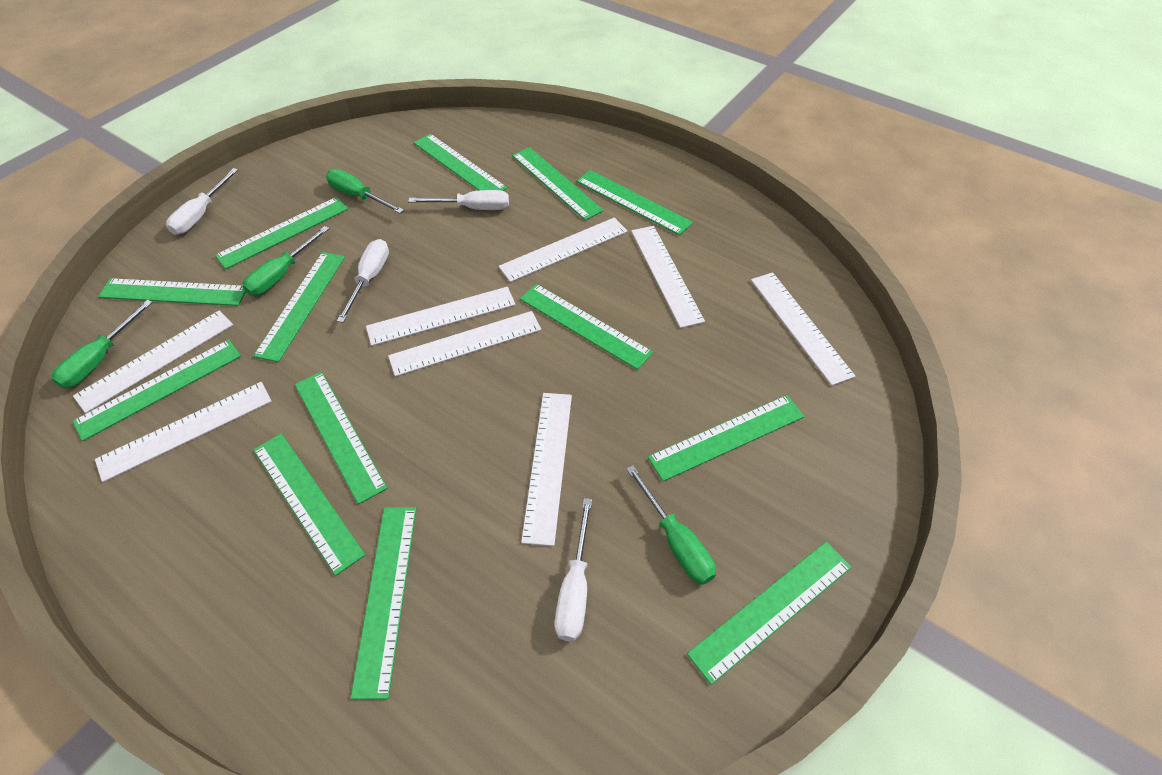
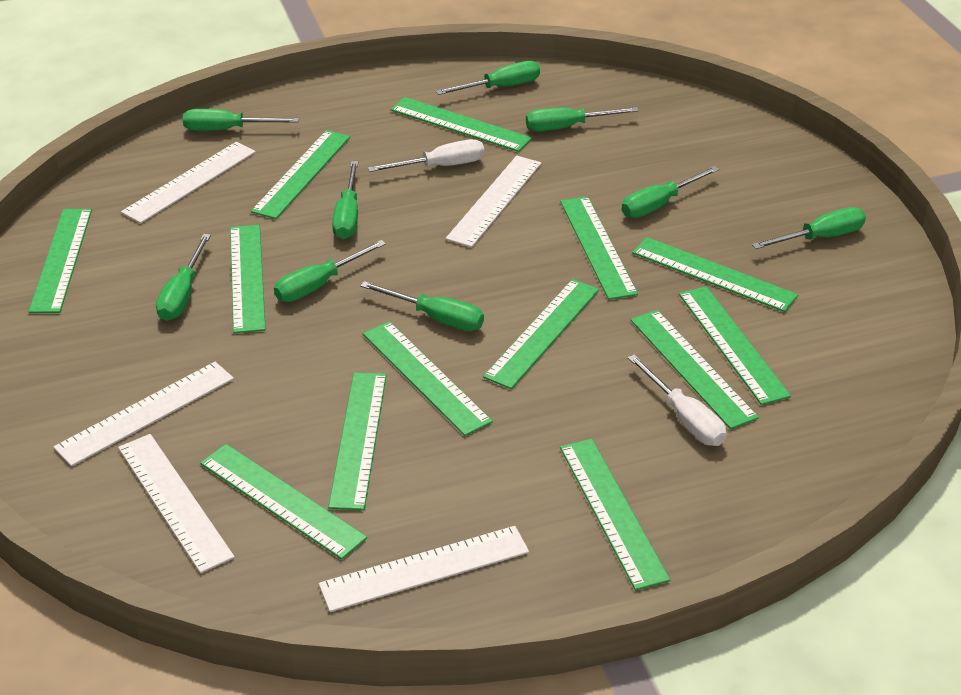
green screwdriver: [52,300,153,388] [242,226,329,296] [326,169,404,214] [626,465,716,585] = 4 -> [156,234,211,321] [183,109,299,131] [274,240,386,302] [332,161,358,239] [360,281,484,331] [436,61,540,95] [526,107,639,132] [622,166,719,218] [752,207,866,249] = 9
white ruler: [73,310,233,413] [95,382,272,482] [366,287,516,346] [388,311,541,377] [499,217,628,282] [521,393,572,546] [631,226,705,328] [751,272,856,386] = 8 -> [54,362,234,466] [118,434,235,573] [121,142,256,223] [319,526,529,612] [446,156,541,247] = 5
white screwdriver: [166,168,238,235] [337,239,389,323] [408,190,509,210] [555,498,592,641] = 4 -> [367,139,484,172] [628,354,726,446] = 2

